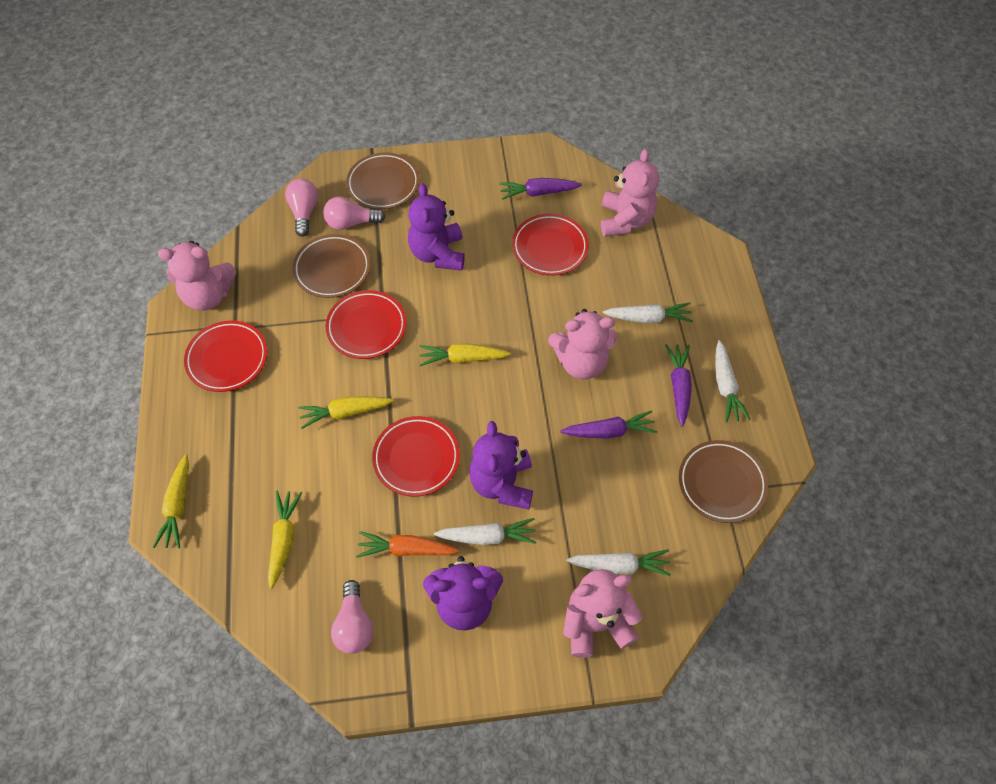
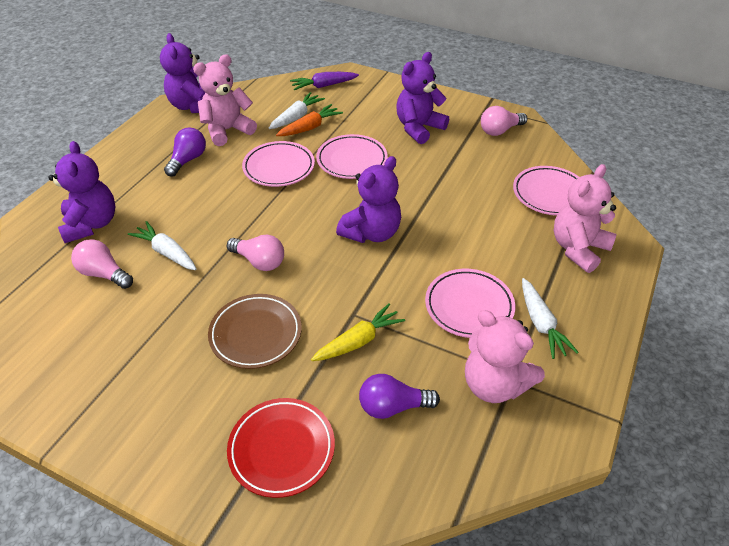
brown plate: [292,234,371,298] [346,152,420,209] [679,440,768,523] = 3 -> [208,294,302,369] = 1
pink plate: none = 0 -> [242,141,315,187] [316,134,388,179] [425,269,515,338] [513,166,579,216] = 4
pink teddy bear: [158,241,236,311] [548,309,617,380] [563,569,643,658] [601,149,659,237] = 4 -> [193,54,257,146] [465,310,545,403] [554,164,617,273] = 3
purple carrot: [499,178,582,200] [560,410,657,439] [665,344,692,427] = 3 -> [290,72,359,90] = 1
purple light bulb: none = 0 -> [164,128,206,177] [359,374,440,419] = 2
purple teddy bear: [408,183,465,271] [423,556,503,631] [469,421,533,510] = 3 -> [48,141,115,243] [160,33,206,113] [336,156,401,243] [396,52,449,144] = 4
red plate: [184,320,267,392] [325,290,407,359] [372,416,460,497] [512,214,589,276] = 4 -> [227,398,335,498] = 1
white carrot: [434,518,536,545] [566,549,671,576] [603,302,693,323] [715,340,751,422] = 4 -> [128,221,197,270] [269,92,325,129] [522,278,579,359] = 3
yellow carrot: [153,454,189,548] [268,491,302,589] [298,396,394,429] [419,343,511,366] = 4 -> [311,304,405,361] = 1

